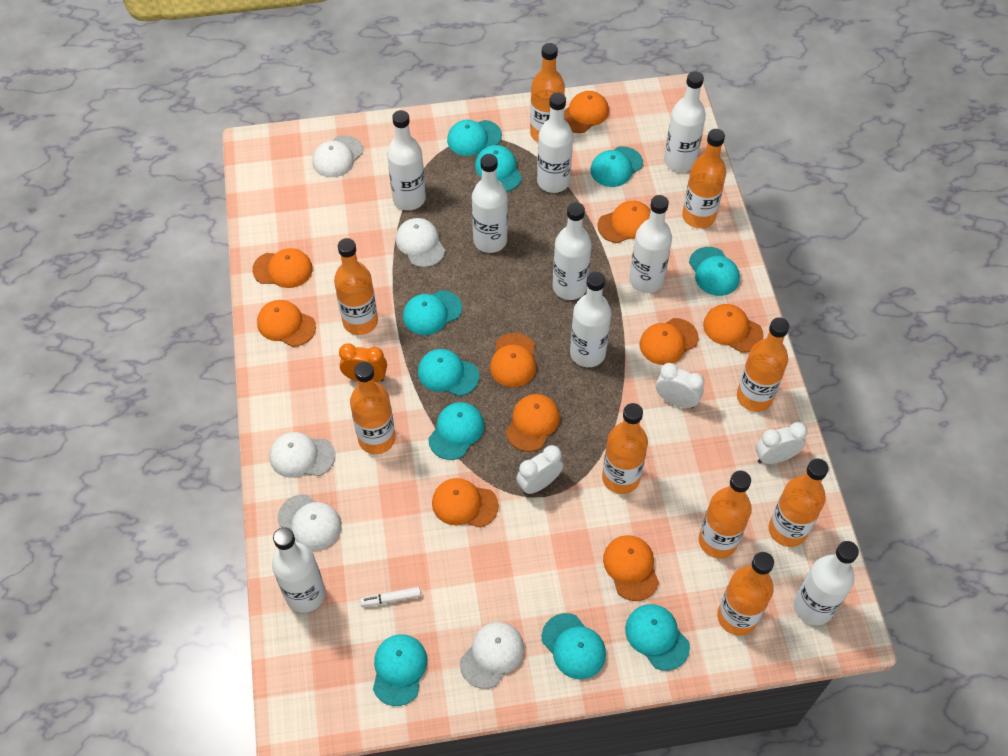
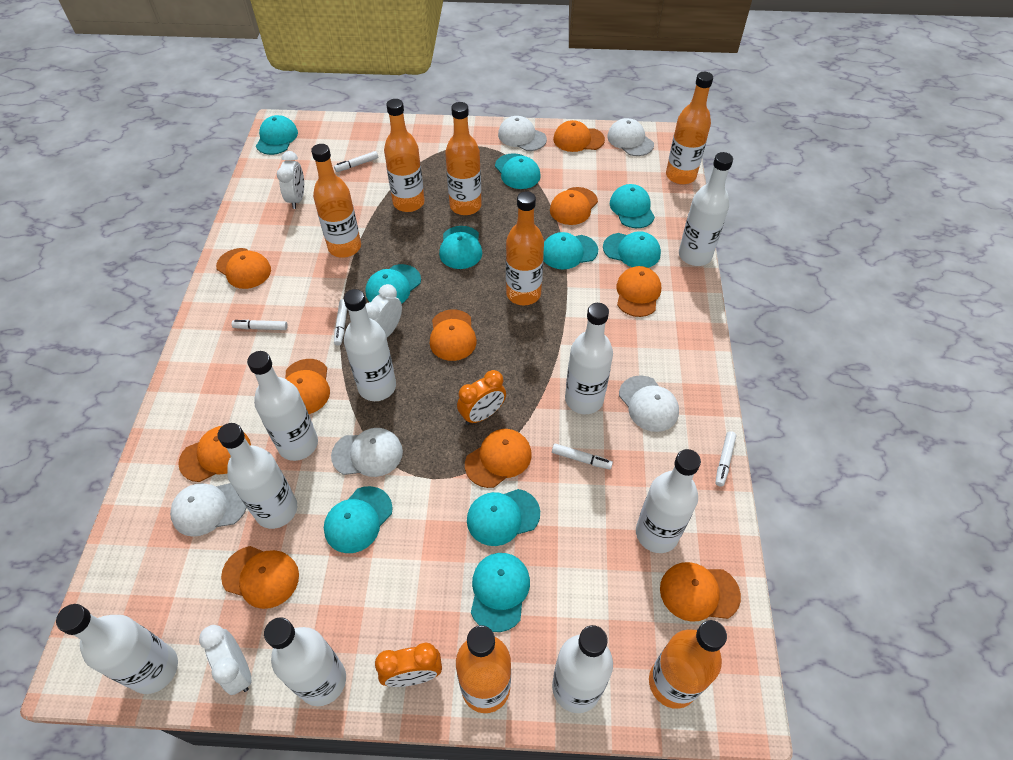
orange bottle: [334,238,378,335] [350,362,396,454] [530,43,565,142] [602,403,648,494] [682,129,726,228] [699,471,752,558] [717,552,774,636] [737,317,789,412] [769,458,829,547] = 9 -> [311,144,361,258] [384,99,425,212] [445,102,482,215] [456,625,511,713] [506,191,544,305] [649,620,727,709] [666,72,713,184] = 7
orange clock: [339,343,387,382] = 1 -> [375,642,442,687] [457,370,506,425] = 2
white marker: [360,587,421,607] = 1 -> [232,320,288,330] [334,151,378,172] [334,299,347,346] [552,443,613,470] [715,431,737,487] = 5

